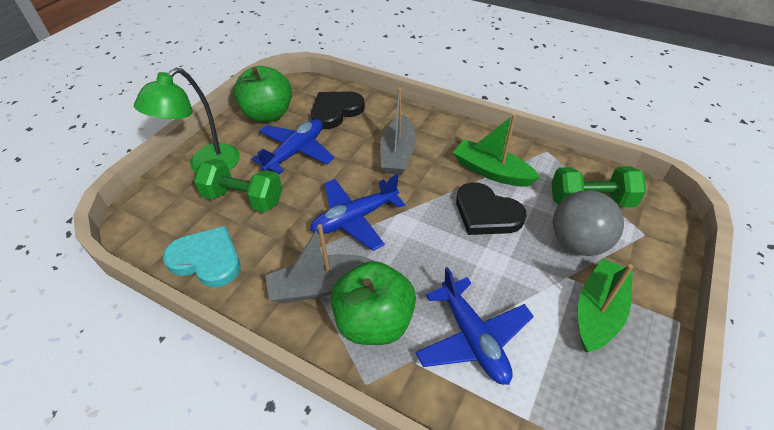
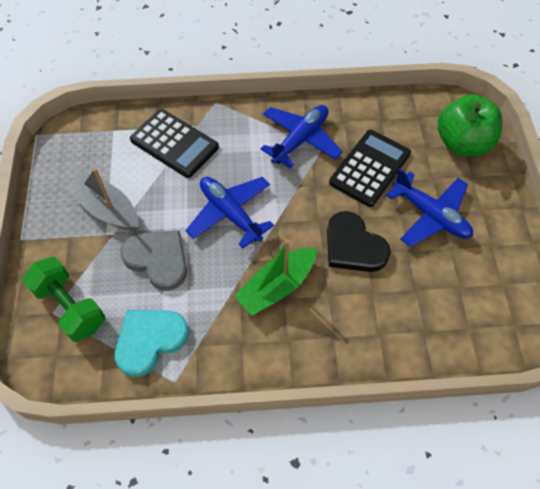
black calculator: none = 0 -> [130,109,219,178] [329,130,411,207] = 2
black heart: [311,91,365,129] [456,182,527,235] = 2 -> [327,211,391,272] = 1
green apple: [234,66,292,123] [331,261,416,345] = 2 -> [438,94,503,156] = 1
green boat: [453,114,540,187] [578,258,633,352] = 2 -> [234,240,317,316] = 1
green dumbbell: [194,159,282,212] [551,166,646,207] = 2 -> [22,257,105,342] = 1
green lamp: [134,68,240,173] = 1 -> none = 0
grey ball: [553,190,624,256] = 1 -> none = 0
grey boat: [265,224,374,303] [380,88,416,175] = 2 -> [66,168,139,231] = 1
grey heart: none = 0 -> [120,230,187,291] = 1

